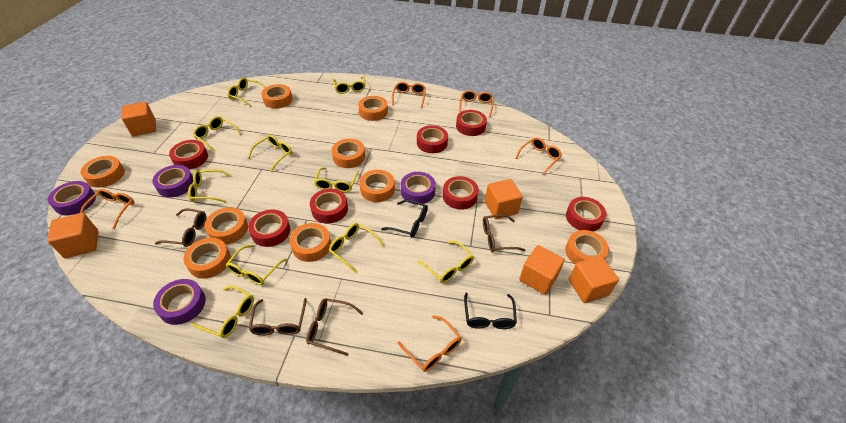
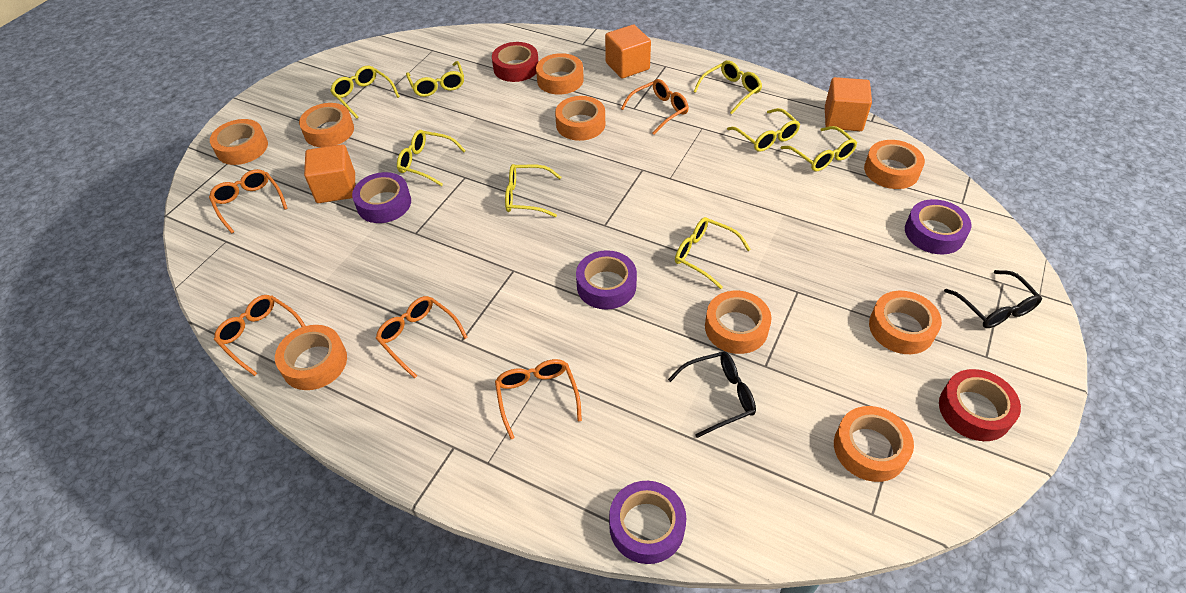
brown glasses: [155,208,207,247] [249,298,307,336] [306,298,363,356] [483,214,526,252] = 4 -> none = 0
orange cube: [47,213,99,258] [121,102,156,136] [485,179,523,219] [519,245,565,295] [569,256,619,303] = 5 -> [304,144,355,203] [605,24,651,78] [825,77,872,131] = 3
red tape: [169,140,208,169] [248,210,290,247] [310,189,348,223] [417,125,448,153] [443,176,479,210] [456,110,487,136] [566,197,606,232] = 7 -> [492,42,539,82] [939,369,1021,441] = 2
yellow glasses: [188,169,232,202] [193,116,241,151] [193,286,254,338] [226,245,287,285] [228,78,266,106] [248,135,292,172] [314,167,359,192] [329,223,384,273] [333,76,366,94] [418,241,474,283] = 10 -> [330,66,400,119] [397,130,466,186] [406,61,464,97] [505,164,561,217] [675,217,751,289] [693,60,762,114] [727,108,800,152] [781,126,857,171] = 8

